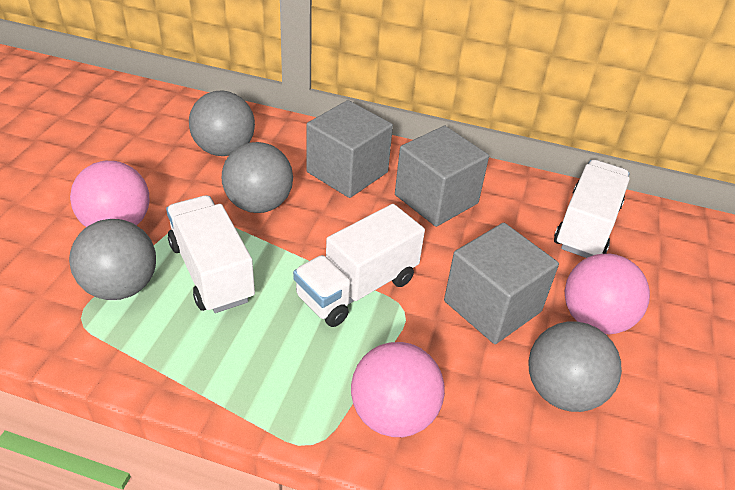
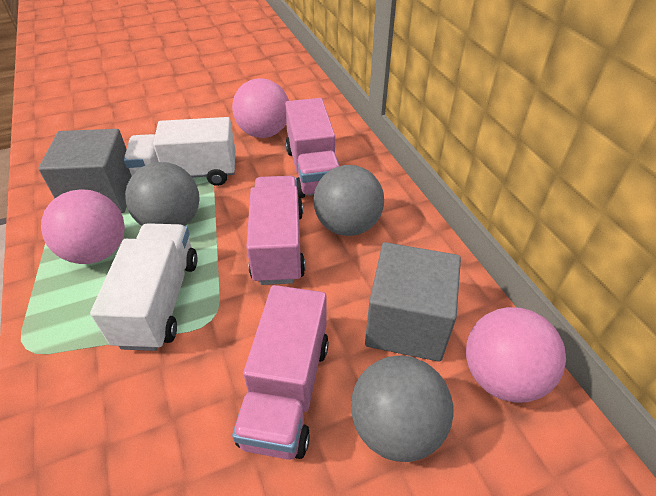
grey ball: [69,219,156,300] [189,90,255,156] [222,142,293,213] [528,322,622,412] = 4 -> [125,162,200,226] [313,165,384,236] [351,356,453,462] = 3
grey cube: [307,100,393,198] [395,126,489,227] [444,223,559,344] = 3 -> [38,129,132,213] [365,242,461,362] = 2
pink truck: none = 0 -> [232,285,329,460] [246,176,305,285] [285,98,340,198] = 3
white truck: [166,195,255,313] [293,204,425,327] [554,160,630,258] = 3 -> [90,223,198,351] [124,117,235,186] = 2

